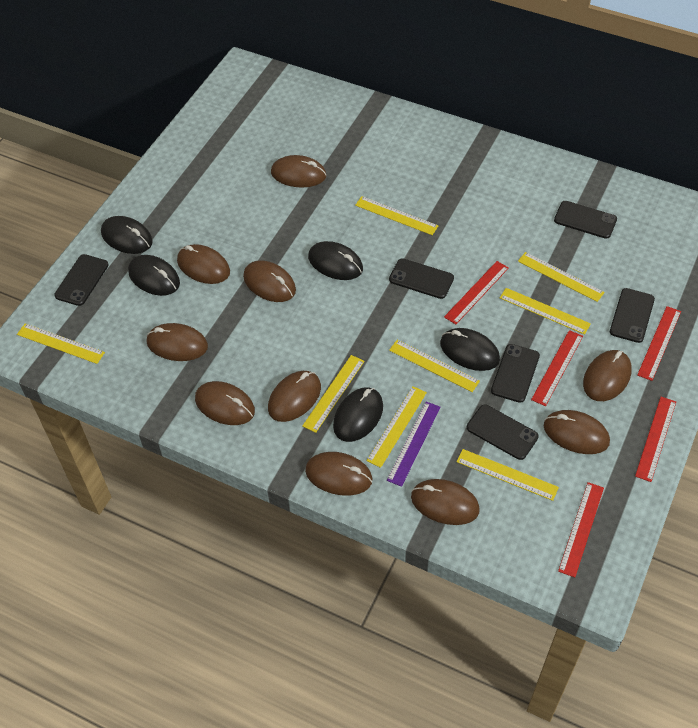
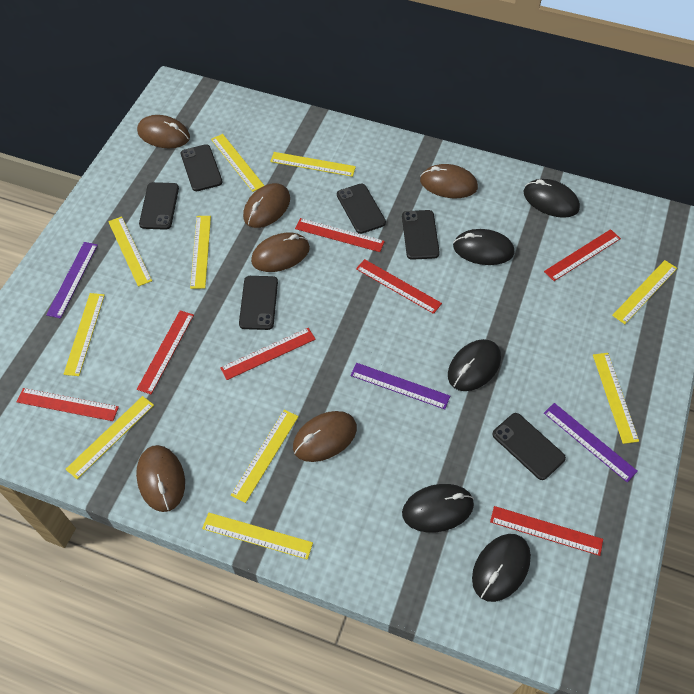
brown mouse: [147,323,208,361] [177,244,230,284] [195,381,255,425] [243,260,296,302] [268,371,321,422] [271,155,326,188] [305,452,373,496] [411,479,480,525] [544,410,610,454] [583,350,632,401] = 10 -> [136,445,185,512] [137,115,190,148] [243,183,290,228] [251,233,310,272] [293,411,357,462] [420,164,478,198] = 6
purple ruler: [387,401,441,487] = 1 -> [46,242,98,319] [351,363,450,409] [544,403,638,482] = 3
red ruler: [444,261,509,324] [531,330,583,406] [558,482,604,578] [635,397,676,482] [637,306,681,381] = 5 -> [17,388,119,421] [137,310,194,394] [220,328,316,380] [295,218,385,252] [356,259,442,314] [490,506,603,556] [544,229,621,281] = 7
yellow ruler: [17,323,105,364] [302,355,365,433] [355,196,438,235] [367,386,427,468] [389,340,480,392] [457,449,559,501] [500,288,591,335] [518,252,605,302] = 8 -> [63,293,105,376] [66,396,154,479] [108,216,152,287] [190,216,211,289] [202,513,313,560] [211,134,264,192] [231,410,299,503] [270,152,356,177] [593,353,639,444] [612,260,677,324] = 10

